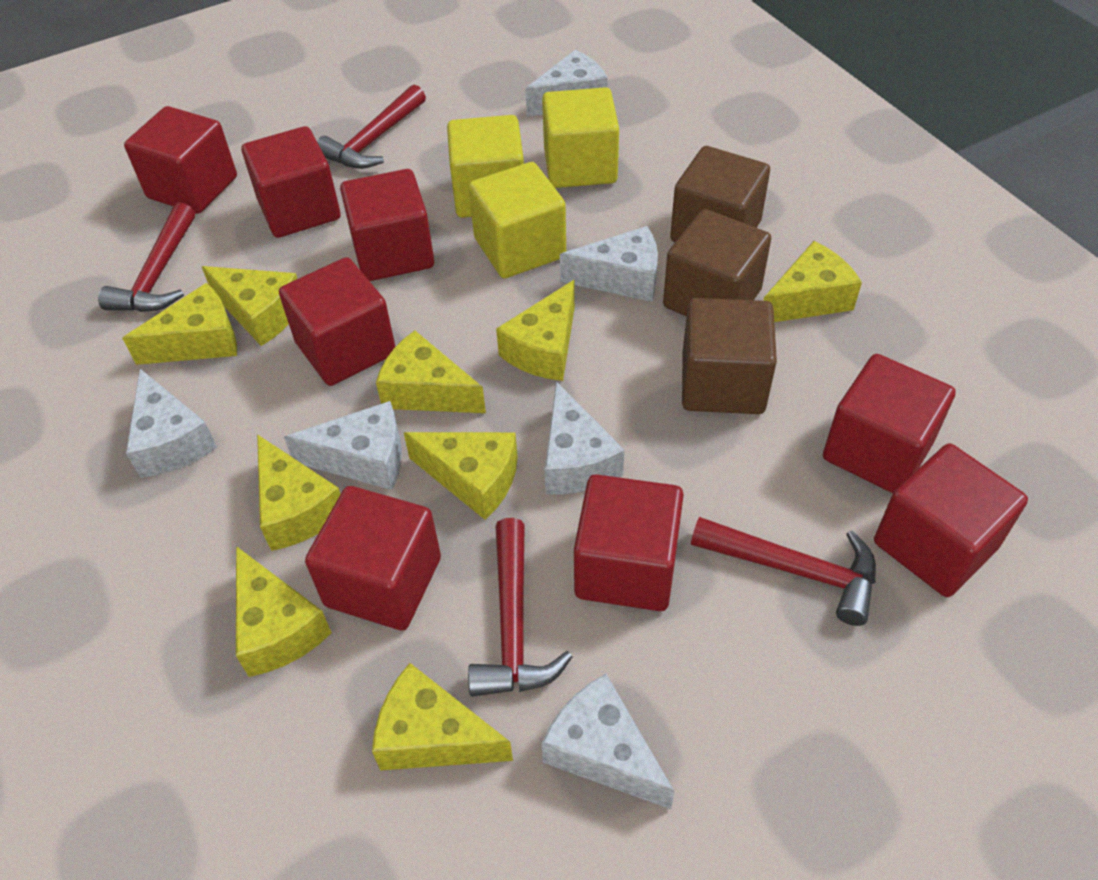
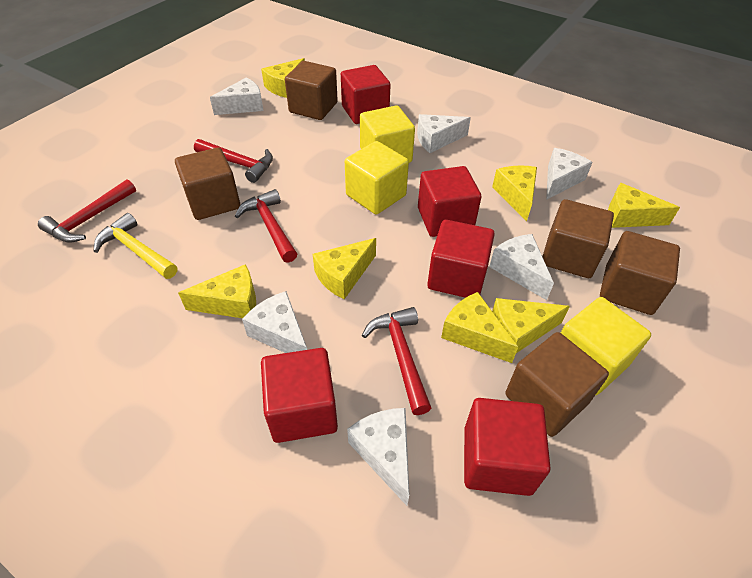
brown cube: [663,209,771,316] [670,146,770,242] [682,298,777,414] = 3 -> [175,147,240,220] [285,61,338,120] [505,332,609,437] [542,199,614,278] [600,231,680,315] = 5
red cube: [124,106,237,214] [242,126,341,238] [279,257,395,386] [305,486,441,630] [340,169,434,281] [574,474,684,611] [823,354,956,493] [874,443,1028,597] = 8 -> [261,348,338,443] [341,65,391,124] [418,166,481,237] [427,220,495,298] [464,398,551,496] = 5
yellow cheese: [122,283,237,365] [202,266,297,346] [236,546,332,677] [257,434,340,551] [372,663,513,771] [376,331,486,413] [404,432,518,520] [496,280,575,381] [763,241,862,322] = 9 -> [178,264,256,318] [261,58,305,98] [313,238,376,299] [441,292,518,363] [492,166,537,222] [492,298,570,353] [608,183,680,228] = 7
yellow hammer: none = 0 -> [93,213,177,279] = 1

